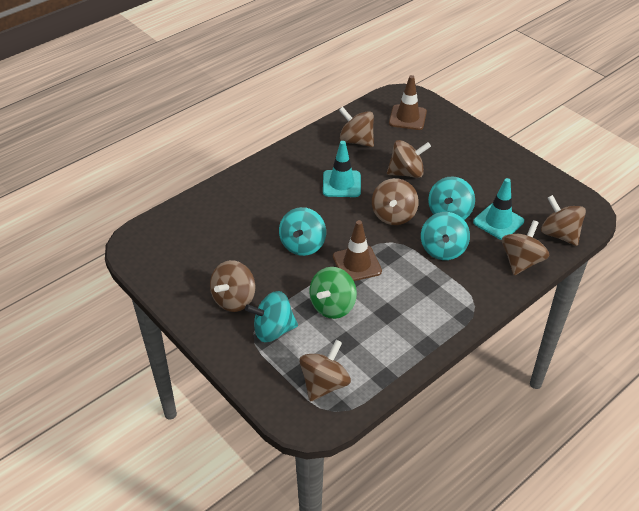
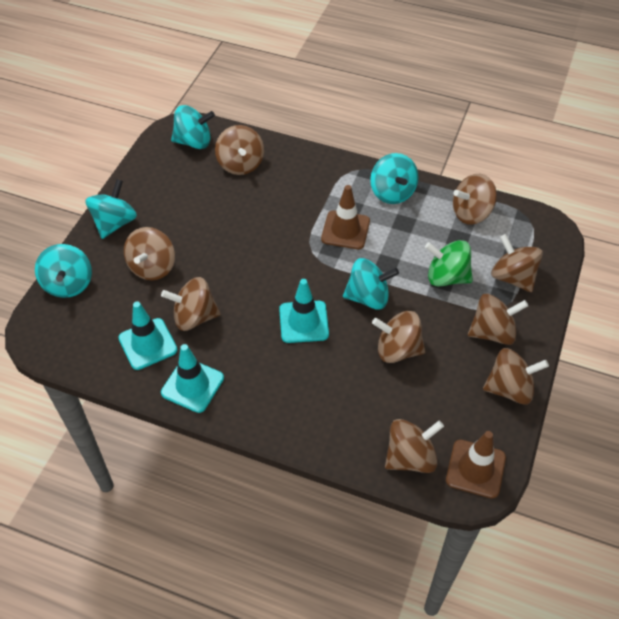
brown spinning top: [210,260,255,312] [299,340,351,401] [339,107,374,147] [372,178,419,225] [387,140,431,178] [502,220,549,275] [541,195,586,246] = 7 -> [124,227,175,280] [161,277,221,331] [215,125,264,175] [372,311,425,363] [385,419,444,473] [453,174,497,225] [468,294,528,345] [483,348,549,404] [491,234,543,292] = 9
turquoise spinning top: [245,291,298,342] [279,207,326,256] [421,212,470,260] [428,176,475,220] = 4 -> [35,244,92,298] [85,179,137,239] [171,105,215,149] [343,258,399,310] [370,153,418,204] = 5
turquoise traffic cone: [323,141,361,197] [473,178,524,240] = 2 -> [118,301,178,370] [161,344,224,413] [279,279,329,343] = 3

